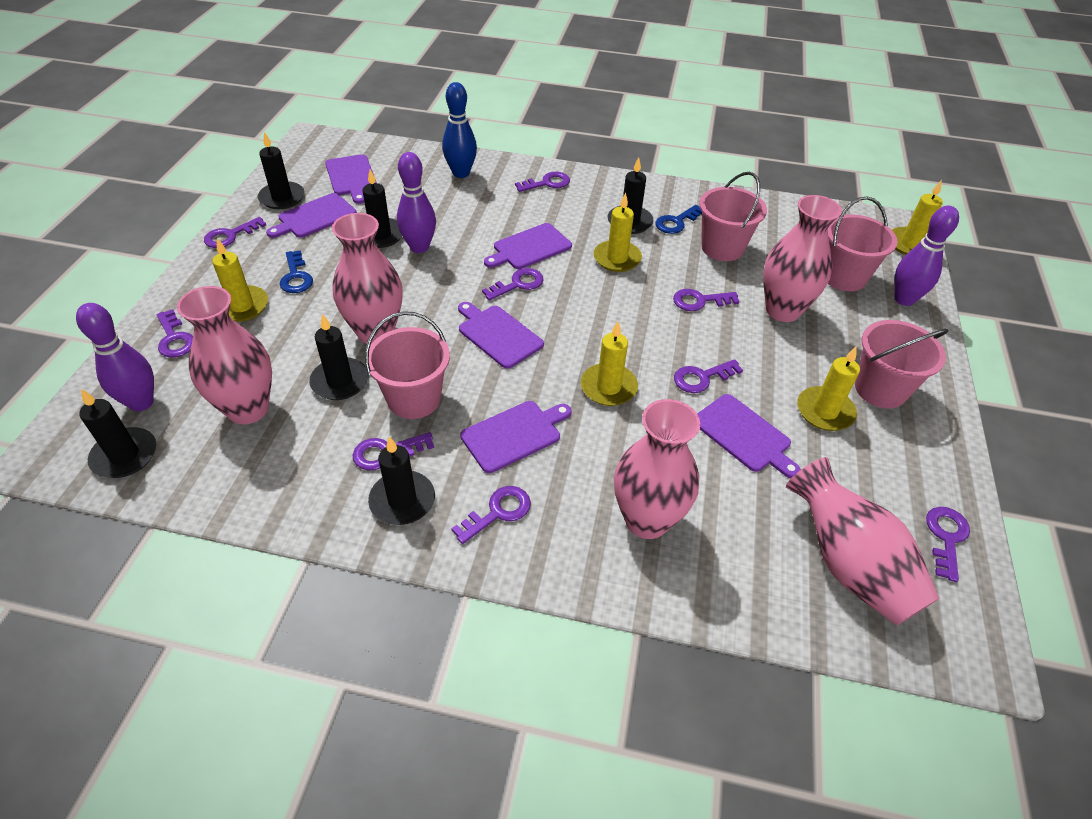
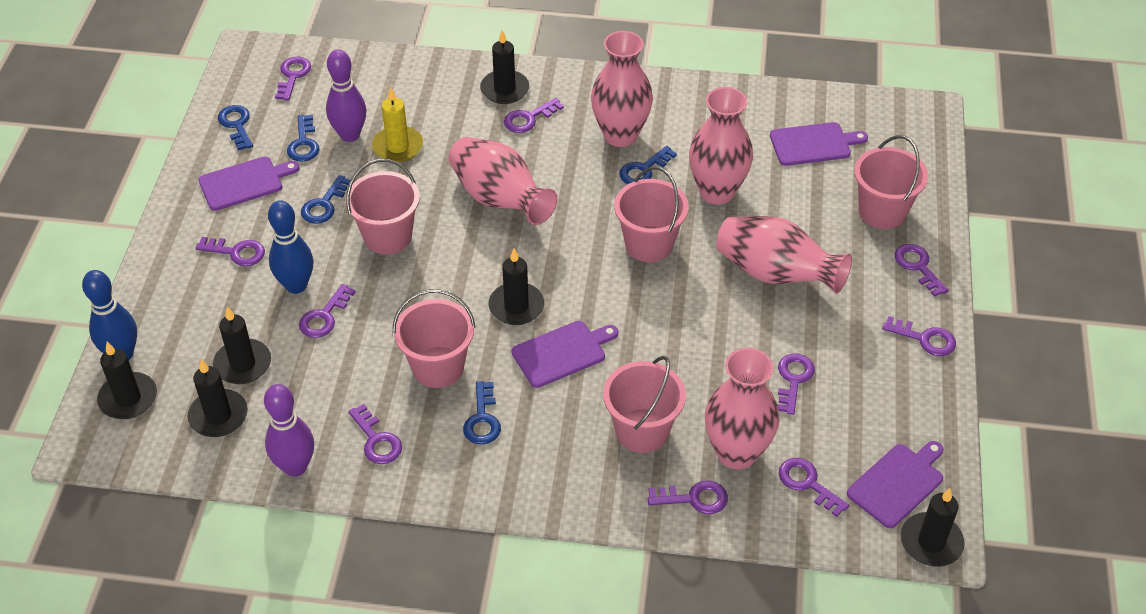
blue bowling pin: [442,82,477,178] = 1 -> [82,270,137,360] [268,200,313,294] = 2
blue key: [280,250,313,293] [655,205,702,234] = 2 -> [218,105,253,151] [287,115,319,162] [301,175,351,224] [463,381,501,445] [620,146,677,184] = 5
pink bucket: [365,311,450,419] [699,172,767,261] [828,197,898,291] [855,320,948,408] = 4 -> [345,159,420,254] [393,289,476,388] [603,356,686,453] [614,167,689,262] [854,135,928,229] = 5
purple bowling pin: [76,303,154,411] [397,152,436,253] [894,206,959,306] = 3 -> [264,384,314,477] [326,50,366,142] = 2
purple cutting board: [266,193,357,238] [325,154,377,204] [458,302,544,369] [460,401,571,473] [484,223,572,269] [697,394,801,478] = 6 -> [199,156,300,211] [512,321,618,388] [770,122,868,166] [847,441,944,528] = 4
purple key: [156,309,193,358] [204,217,266,248] [353,432,434,470] [451,486,531,544] [482,268,544,301] [515,172,570,192] [673,289,740,311] [674,359,743,393] [926,507,970,582] = 9 -> [195,237,265,266] [275,57,311,101] [299,284,356,338] [348,404,402,464] [504,98,564,133] [647,480,728,514] [778,354,815,415] [779,458,849,517] [882,316,956,356] [895,244,949,297] = 10
yellow candle: [212,238,268,322] [581,321,638,406] [593,192,642,272] [797,346,860,431] [892,180,943,255] = 5 -> [372,87,423,162] = 1

